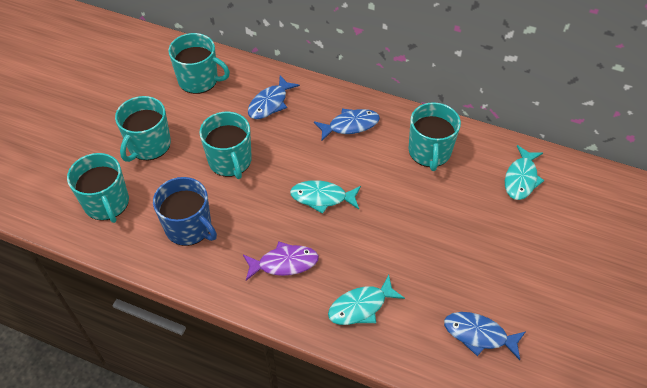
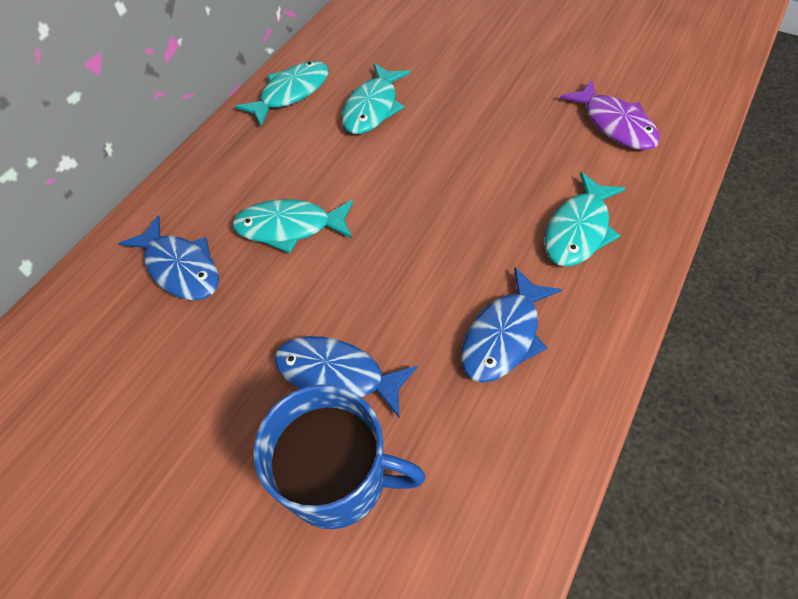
turquoise fish: [290,180,361,214] [328,275,405,325] [505,145,545,200] = 3 -> [232,199,353,253] [235,61,329,126] [342,63,410,134] [544,172,626,267] = 4
turquoise mug: [67,153,129,223] [115,96,171,162] [168,33,230,94] [199,112,252,179] [408,102,461,171] = 5 -> none = 0

